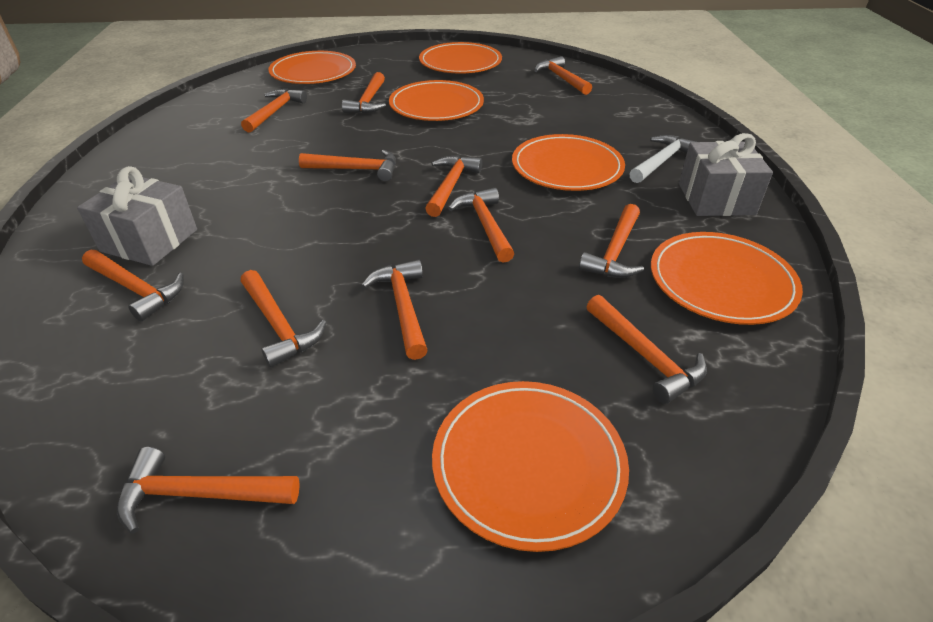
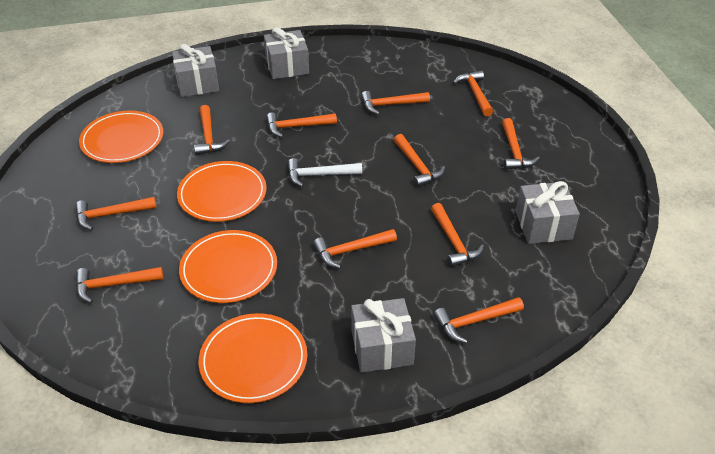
grey gift: [77,166,197,266] [679,133,773,216] = 2 -> [172,44,219,97] [264,27,309,79] [351,298,416,373] [516,181,580,244] = 4
orange hammer: [82,250,184,322] [117,447,300,534] [241,89,307,133] [241,270,326,368] [299,150,396,182] [342,72,386,114] [361,260,428,360] [425,156,482,217] [448,188,514,263] [534,56,592,95] [579,204,644,278] [586,295,707,404] = 12 -> [75,197,157,230] [76,267,163,303] [194,105,230,155] [266,112,337,138] [313,229,397,269] [361,91,430,115] [394,134,445,187] [431,203,484,267] [434,297,524,344] [453,70,493,116] [502,118,540,170] = 11
orange plate: [268,51,356,84] [389,80,484,121] [419,42,502,74] [432,381,629,552] [512,134,625,191] [651,232,803,325] = 6 -> [79,111,163,163] [177,161,267,222] [179,230,277,303] [199,313,307,403] = 4

